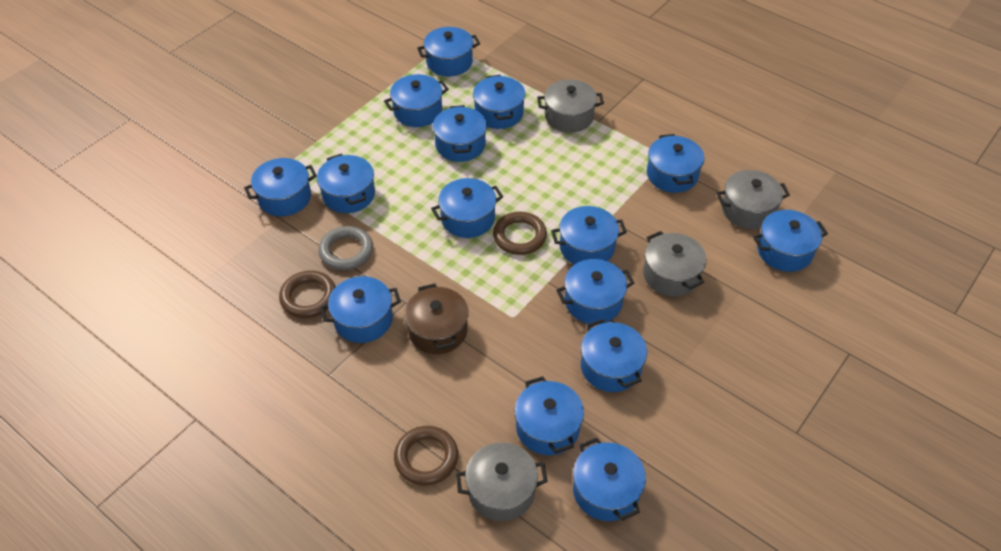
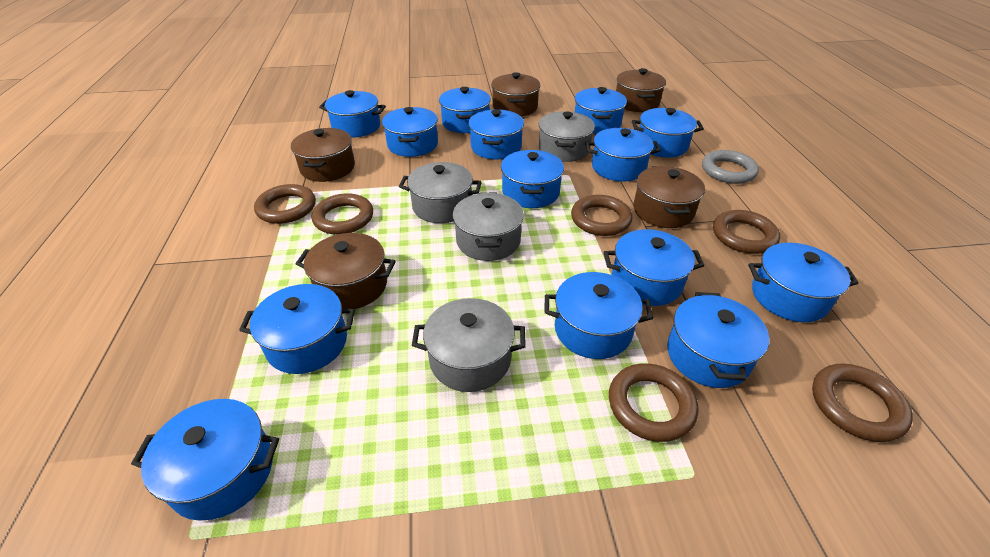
blue pot: [244,158,317,216] [317,154,375,213] [320,276,401,343] [384,74,449,127] [417,27,480,76] [431,178,503,238] [433,105,487,162] [473,75,526,129] [514,376,584,455] [551,206,627,265] [556,259,634,324] [573,438,646,521] [581,319,647,392] [647,134,704,193] [753,210,828,272] = 15 -> [131,399,279,521] [239,284,355,374] [319,90,386,138] [382,107,438,157] [439,87,491,133] [468,109,524,159] [501,150,564,208] [545,272,653,359] [575,87,627,134] [585,128,661,182] [604,229,704,306] [632,108,704,158] [667,292,769,388] [748,243,859,322] = 14
brown pot: [404,283,469,354] = 1 -> [291,128,355,182] [296,233,396,309] [491,72,540,117] [616,68,666,112] [633,166,705,228] = 5
brown ring: [279,271,336,318] [394,426,458,485] [493,212,547,255] = 3 -> [254,184,316,224] [311,193,373,235] [571,195,632,236] [609,363,698,442] [713,210,780,254] [812,363,913,442] = 6

